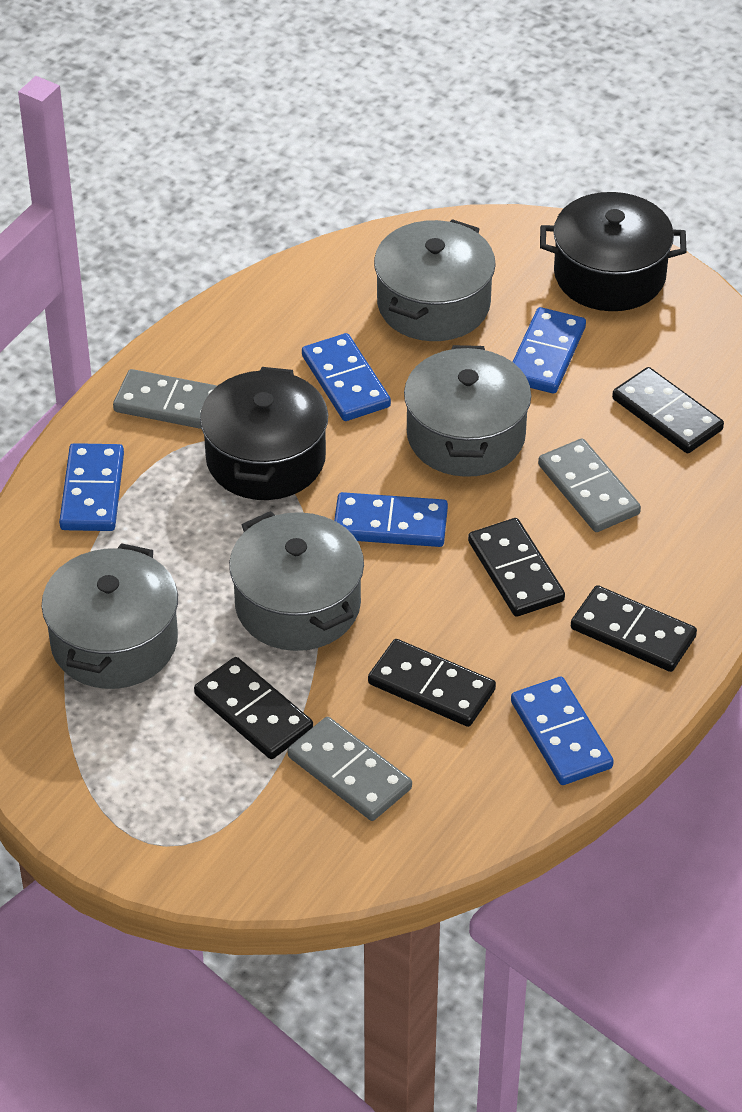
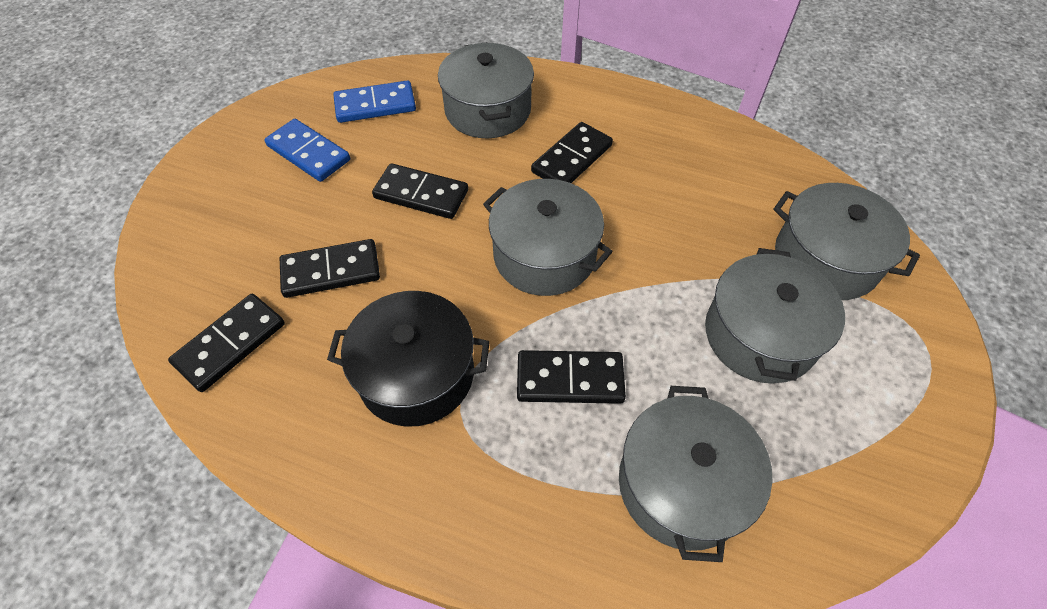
black pot: [200,367,328,500] [540,192,687,311] = 2 -> [327,291,490,427] = 1
blue domino: [59,443,124,531] [302,333,391,421] [334,492,448,547] [511,677,614,785] [513,307,586,394] = 5 -> [264,119,350,182] [333,80,416,123] = 2
grey domino: [113,369,217,429] [288,717,412,821] [538,438,641,532] = 3 -> none = 0
grey pot: [42,543,178,689] [229,511,364,651] [374,219,496,341] [404,345,531,477] = 4 -> [438,42,534,138] [483,179,613,296] [619,386,773,562] [705,248,845,383] [773,183,920,300] = 5

